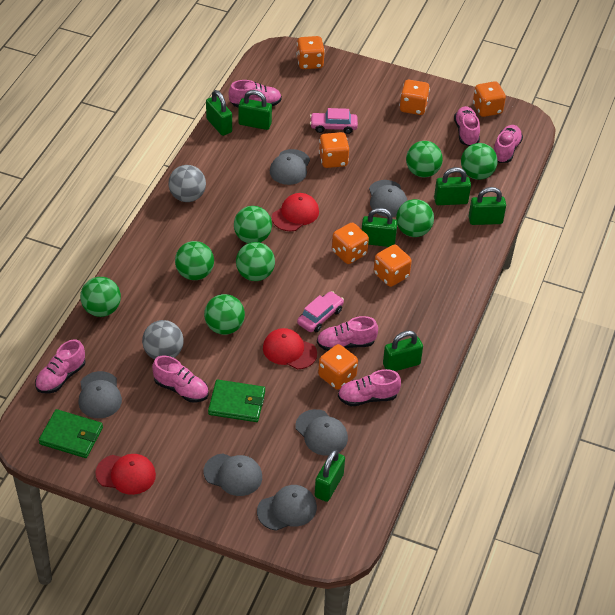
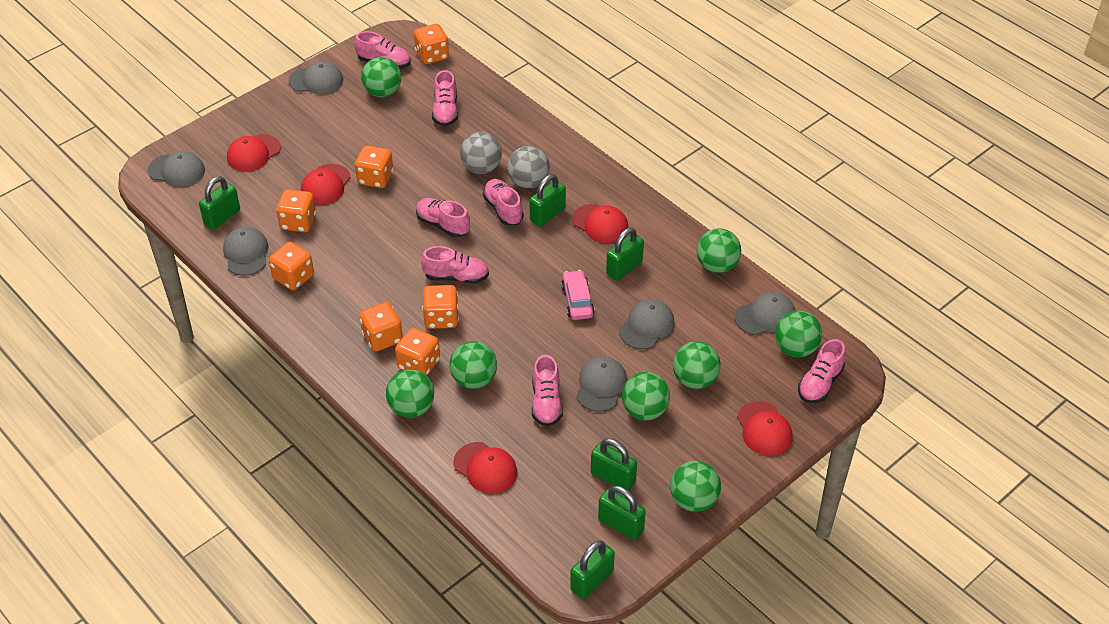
green padlock: [206,90,232,136] [239,90,272,130] [315,450,345,502] [362,208,397,247] [383,331,423,371] [434,167,471,205] [469,187,506,225] = 7 -> [199,176,240,230] [529,174,566,227] [570,540,615,599] [591,438,637,491] [598,486,646,540] [606,228,644,281] = 6
green wallet: [39,409,103,458] [208,380,265,422] = 2 -> none = 0
pink car: [297,291,344,332] [310,108,358,134] = 2 -> [561,270,595,320] = 1
red cap: [95,454,156,495] [263,328,317,369] [272,193,319,231] = 3 -> [227,134,281,171] [301,164,351,205] [454,442,517,493] [572,204,628,243] [737,401,792,456] = 5

